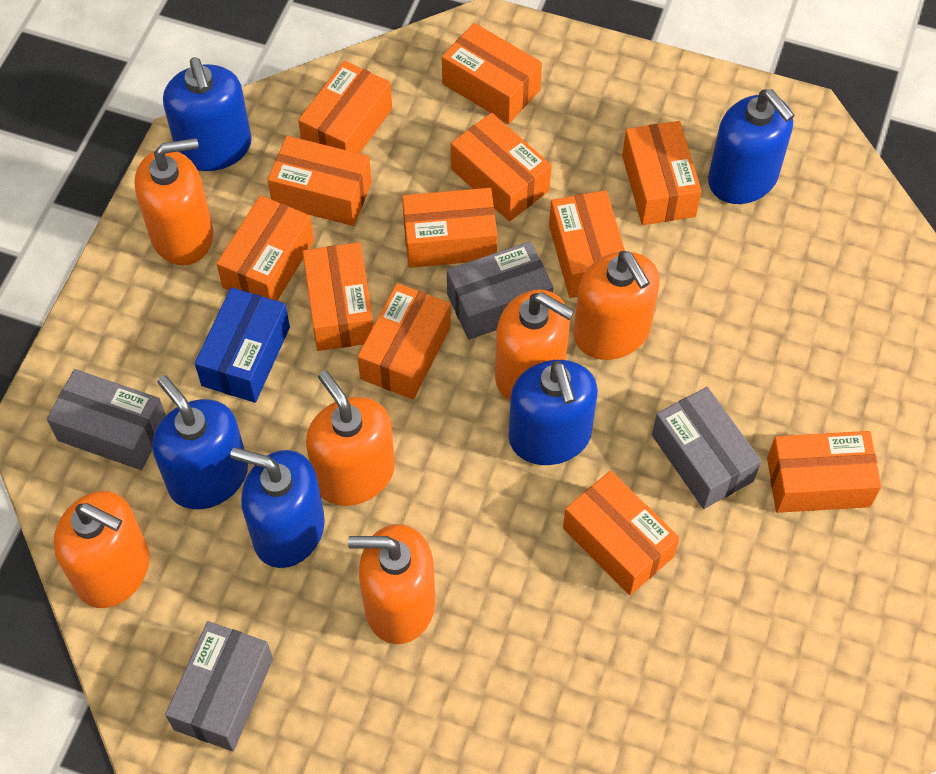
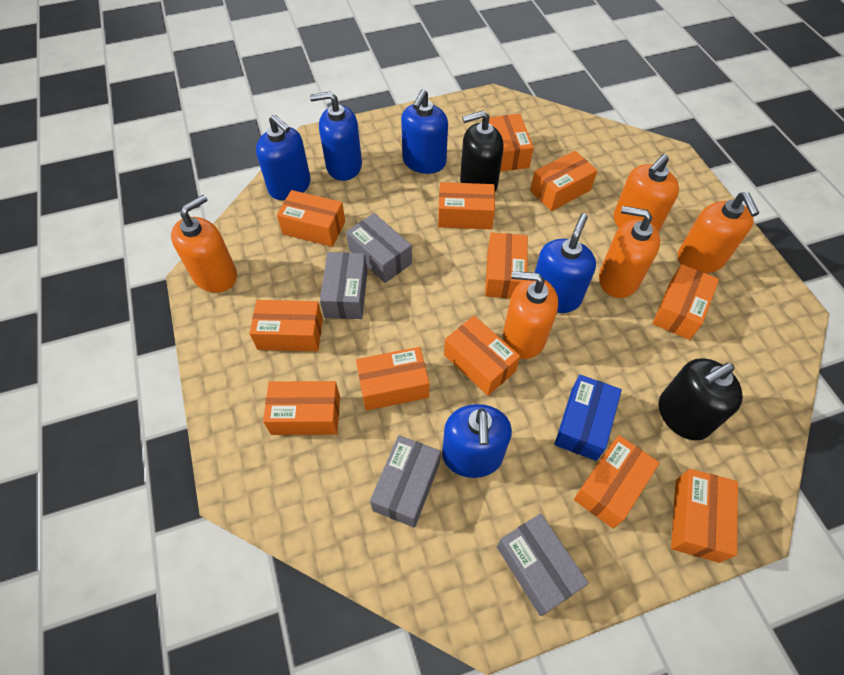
black soap dispenser: none = 0 -> [460,111,504,192] [659,358,743,440] = 2
orange soap dispenser: [54,491,150,608] [135,138,213,265] [306,370,395,506] [348,524,435,644] [495,289,575,401] [573,251,660,360] = 6 -> [171,195,237,293] [503,271,558,359] [599,206,660,298] [613,154,679,233] [678,192,759,273] = 5

